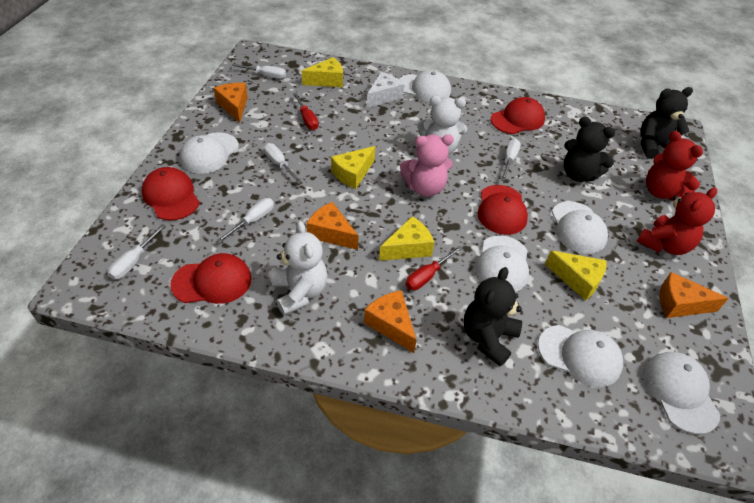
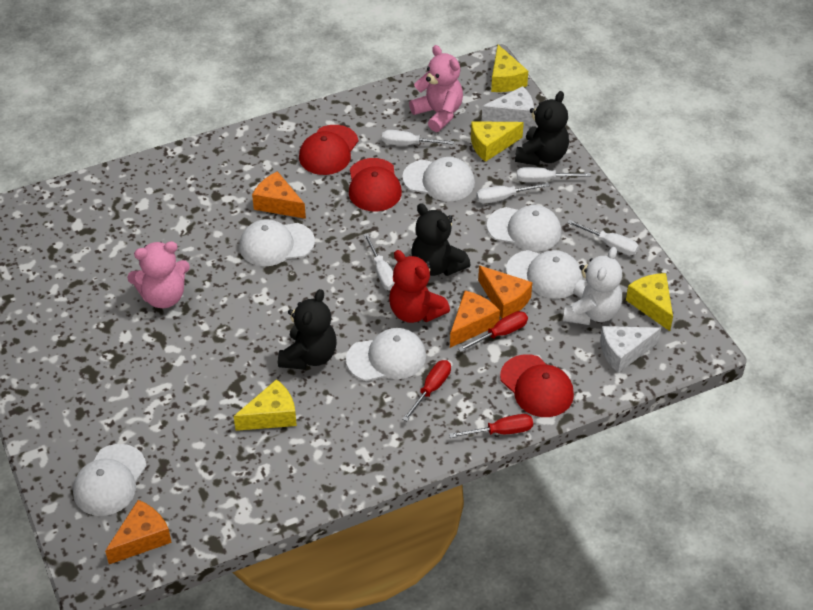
pink teddy bear: [400,134,454,197] = 1 -> [127,241,190,308] [409,45,463,132] = 2
red cap: [142,167,200,220] [170,253,252,304] [478,185,528,235] [491,97,545,134] = 4 -> [299,125,358,175] [349,158,402,211] [500,354,574,417] = 3
red screwdriver: [293,93,319,130] [406,246,462,290] = 2 -> [403,360,451,421] [449,414,533,438] [458,311,528,352] = 3
red teddy bear: [637,188,717,255] [646,131,703,201] = 2 -> [389,250,450,323] = 1
white cheese: [367,72,405,108] = 1 -> [482,86,534,126] [600,326,661,373] = 2
white teddy bear: [272,221,327,315] [417,96,467,155] = 2 -> [563,247,623,325] = 1

